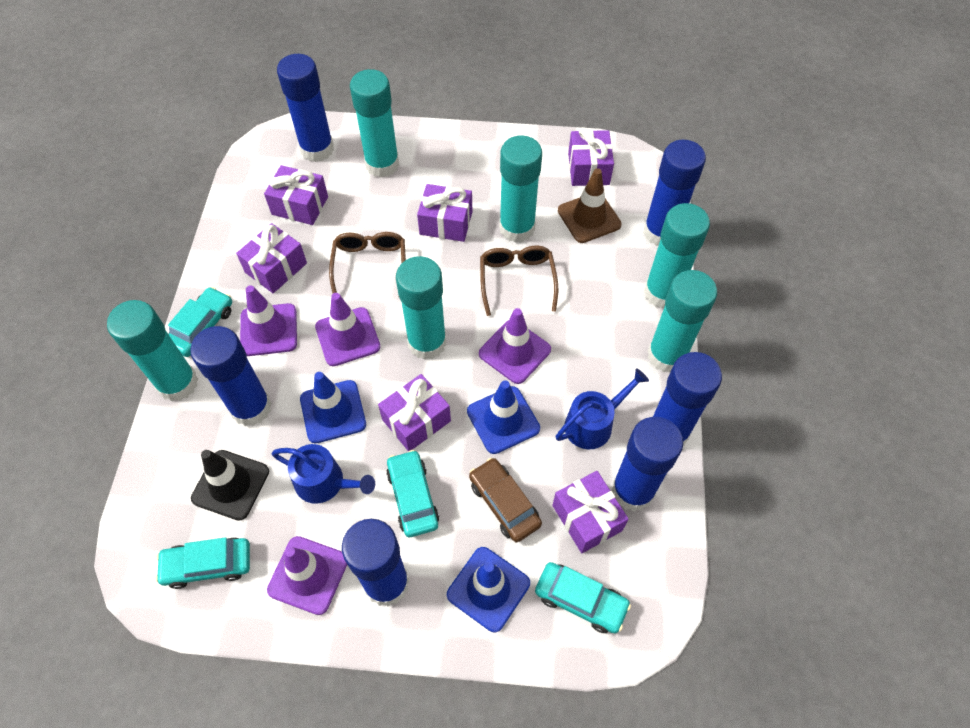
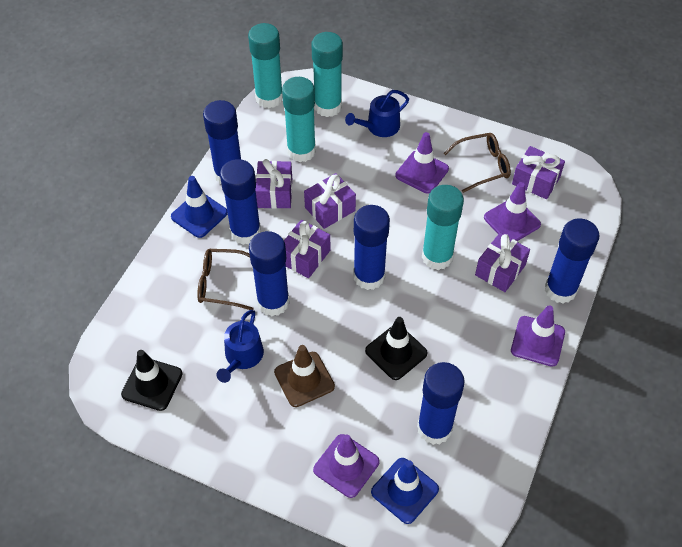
black traffic cone: [191,450,269,521] = 1 -> [121,350,182,411] [365,317,428,380] = 2
blue traffic cone: [300,372,366,443] [447,547,530,632] [467,380,540,454] = 3 -> [171,176,228,238] [371,458,439,524] = 2
brown car: [469,458,542,542] = 1 -> none = 0
purple gift: [236,223,307,293] [264,165,328,225] [378,374,451,451] [417,184,472,242] [552,471,628,553] [568,127,614,186] = 6 -> [256,159,292,209] [284,220,331,278] [304,173,356,229] [475,233,530,292] [512,146,565,199] = 5
turquoise car: [156,537,250,589] [168,287,232,357] [386,450,439,537] [535,562,631,633] = 4 -> none = 0
turquoise glue stick: [107,300,198,401] [350,69,399,178] [396,256,447,360] [499,135,542,243] [644,203,710,309] [648,270,717,372] = 6 -> [248,23,283,108] [282,77,316,162] [311,32,343,117] [422,185,464,270] = 4

